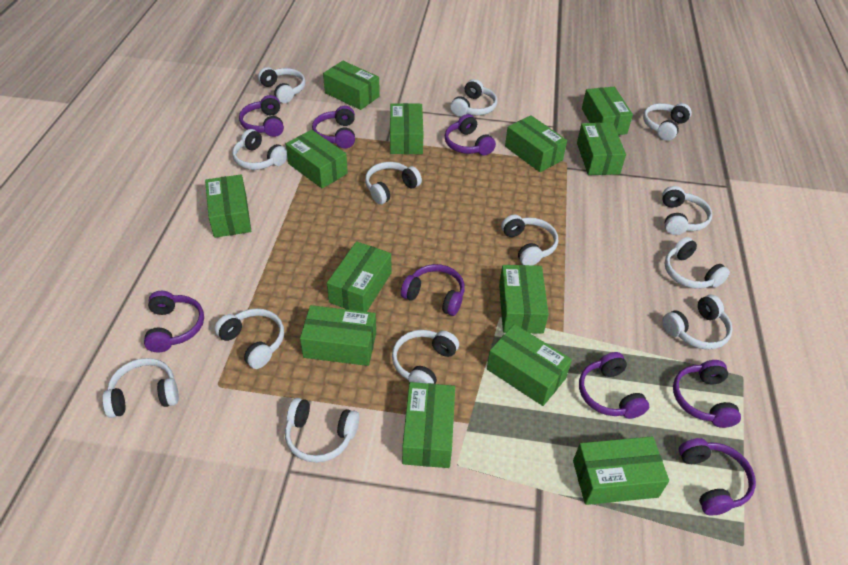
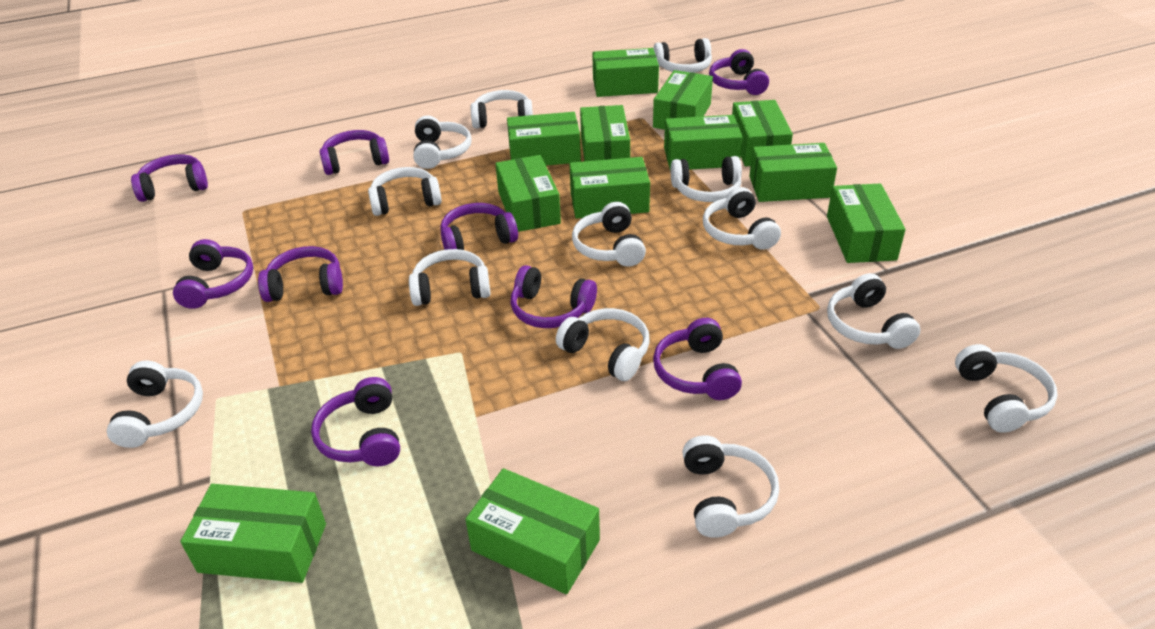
green box: [205,174,251,238] [286,130,348,189] [300,305,376,366] [323,61,380,110] [327,241,391,312] [390,103,424,154] [402,382,455,468] [487,324,572,406] [499,265,549,334] [505,115,567,172] [573,436,669,505] [577,123,626,175] [582,87,633,135] = 13 -> [180,484,326,583] [465,468,600,594] [495,155,561,232] [507,112,581,166] [570,157,650,219] [580,105,630,161] [592,48,659,97] [653,70,713,130] [664,115,743,171] [732,100,793,166] [749,143,837,202] [827,183,906,263] = 12
purple headphones: [144,291,204,352] [239,95,284,137] [312,106,355,148] [401,264,465,316] [445,114,496,155] [579,352,649,419] [673,360,741,428] [679,438,756,516] = 8 -> [131,154,208,202] [173,239,253,309] [258,246,343,302] [311,377,400,466] [320,130,389,175] [440,203,518,250] [511,265,597,328] [653,318,742,400] [709,49,769,95] = 9

